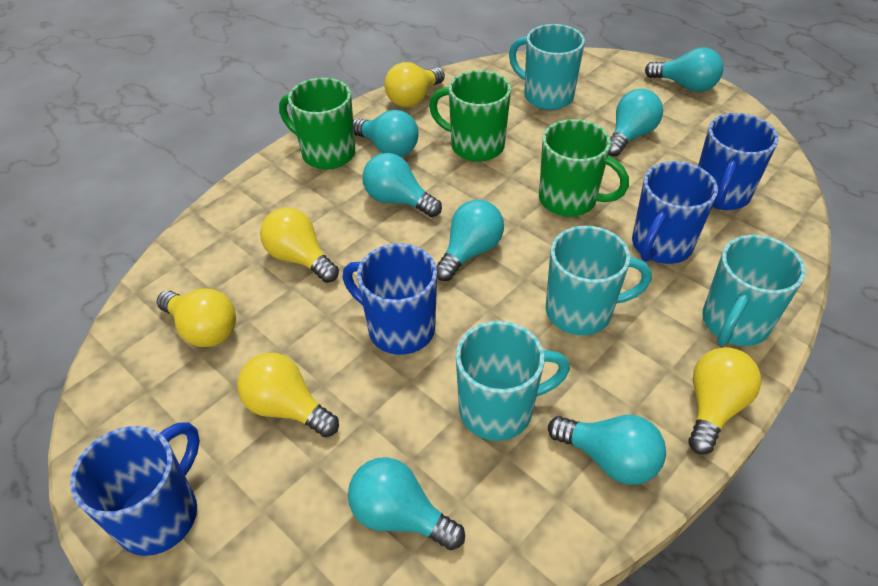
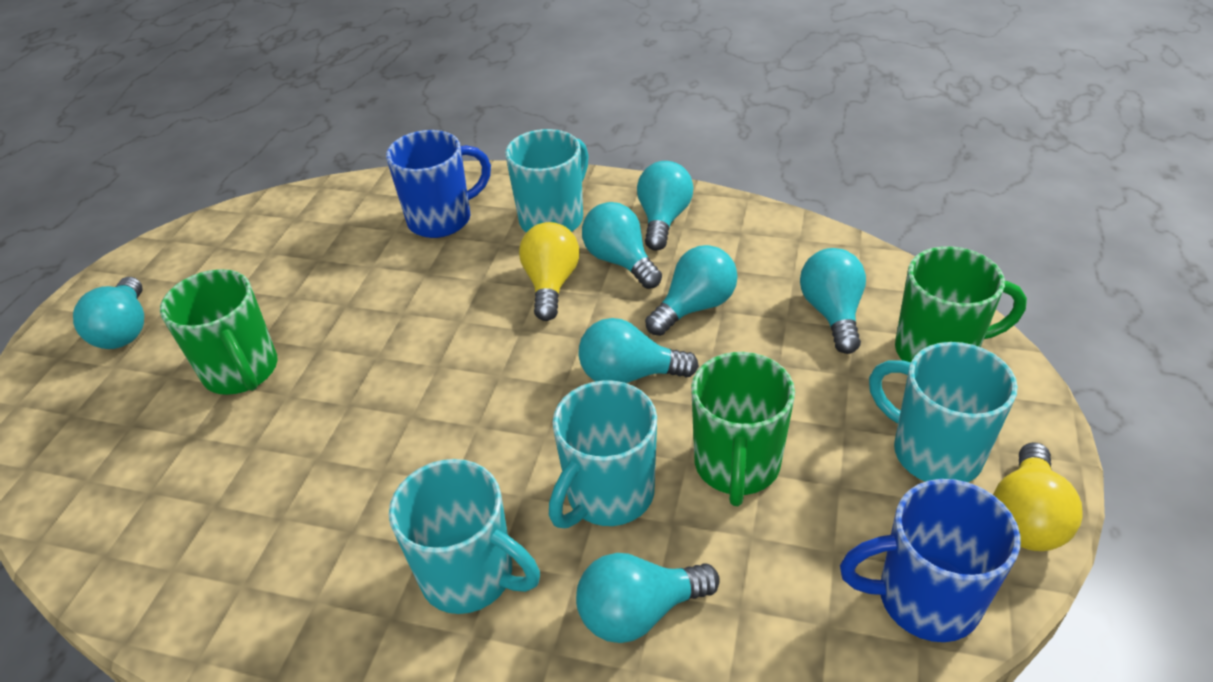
blue mug: [70,422,200,556] [343,243,437,355] [632,161,718,264] [698,113,779,210] = 4 -> [386,130,491,238] [840,479,1021,642] = 2
yellow light bulb: [157,288,236,347] [237,353,339,437] [260,208,339,283] [385,62,445,107] [688,347,761,455] = 5 -> [519,222,579,321] [993,442,1082,551] = 2

